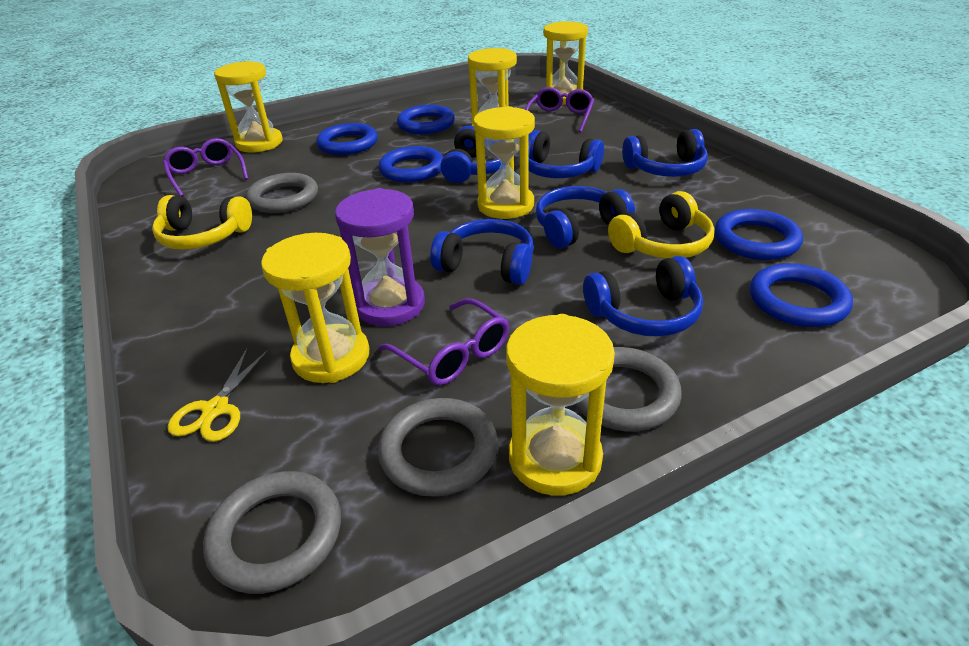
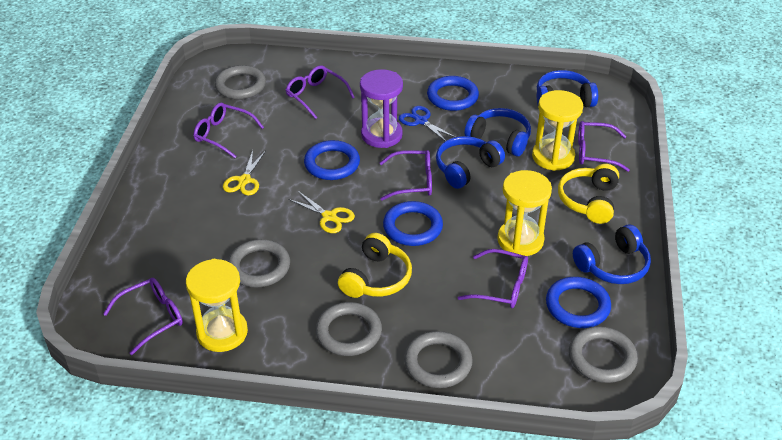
blue headphones: [430,219,534,285] [440,125,501,183] [529,130,604,178] [536,186,635,248] [583,256,703,337] [622,129,708,177] = 6 -> [436,136,505,189] [464,108,531,156] [537,70,598,107] [573,224,651,284] = 4
blue ring: [316,123,378,155] [378,146,443,183] [397,105,455,134] [715,209,803,260] [750,263,853,327] = 5 -> [304,140,360,180] [383,201,443,246] [427,76,479,111] [546,277,611,328] = 4
blue scissors: none = 0 -> [399,106,455,141] = 1
grey ring: [203,471,341,594] [246,173,318,213] [378,398,498,497] [574,347,682,431] = 4 -> [215,65,266,99] [228,239,290,287] [315,302,382,356] [404,331,473,388] [569,326,638,383] = 5
purple glasses: [163,138,248,197] [379,298,509,385] [525,87,594,133] = 3 -> [103,278,183,355] [194,103,264,158] [286,65,355,119] [379,150,432,201] [458,249,528,308] [578,121,630,172] = 6
yellow hourglass: [214,61,283,152] [261,233,369,383] [468,48,517,126] [473,106,535,219] [506,314,615,496] [543,21,588,105] = 6 -> [186,259,248,352] [497,170,552,256] [532,90,583,171] = 3
yellow scissors: [167,347,270,442] = 1 -> [223,150,266,195] [288,191,355,233] = 2

